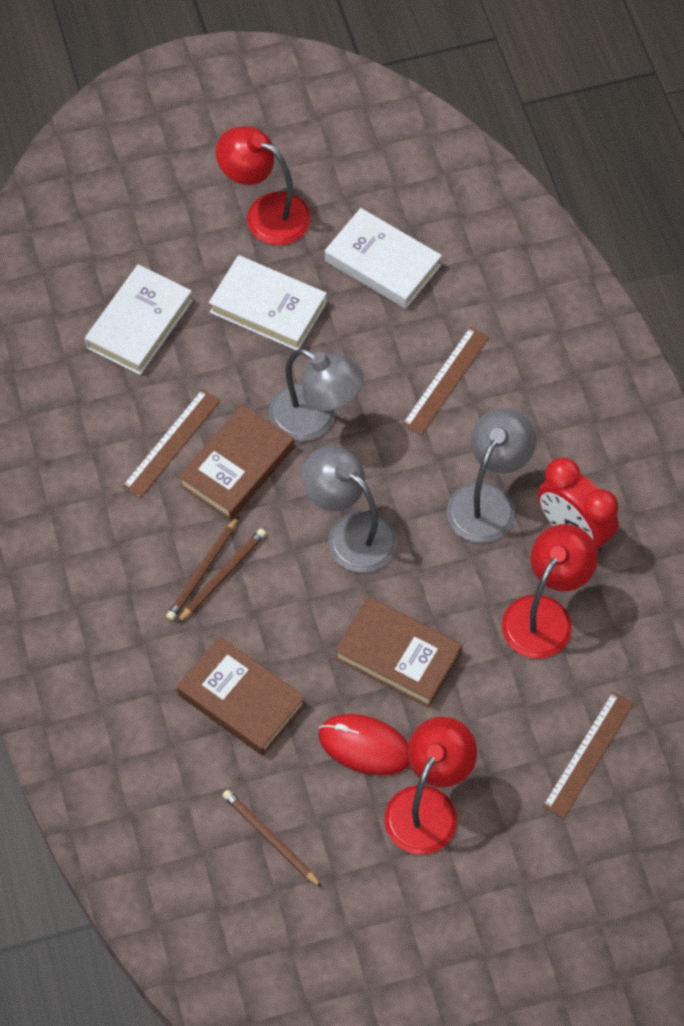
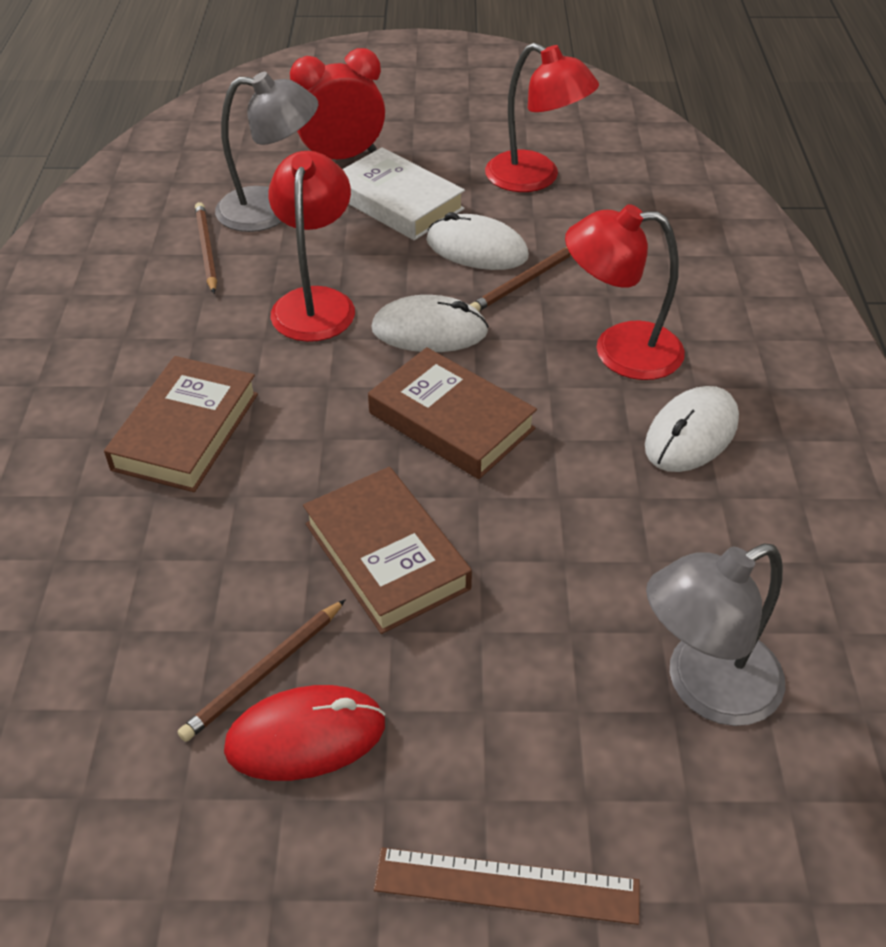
brown ruler: [122,389,220,498] [402,327,489,435] [543,692,634,818] = 3 -> [374,847,640,925] = 1
grey lamp: [269,348,364,441] [302,446,397,573] [447,408,536,543] = 3 -> [215,72,318,232] [646,544,785,726] = 2
white book: [85,264,193,375] [209,255,327,350] [325,208,442,309] = 3 -> [342,147,465,240] = 1
white mouse: none = 0 -> [371,295,489,352] [426,212,529,270] [645,386,739,472] = 3

